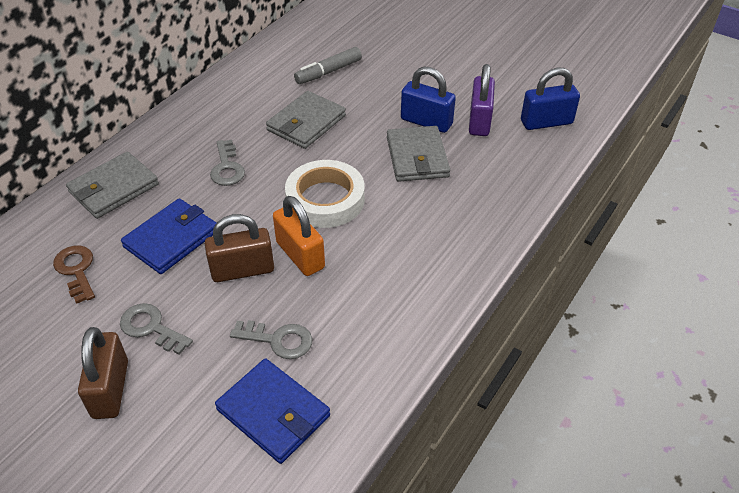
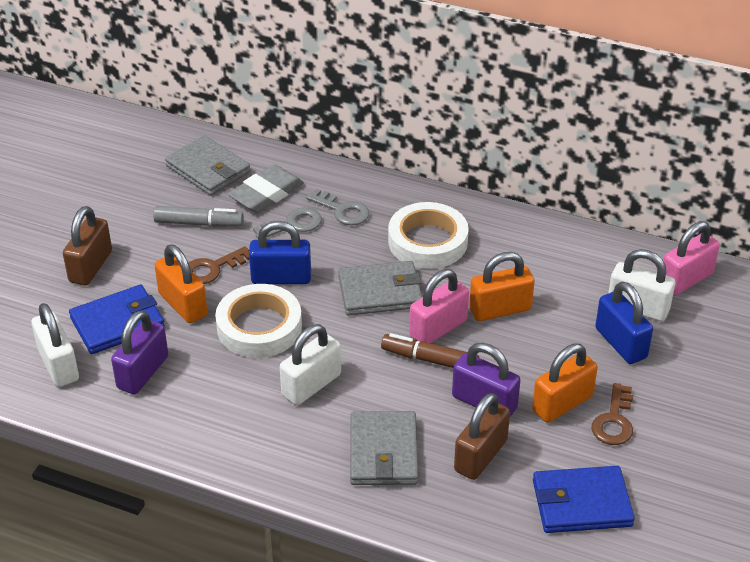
brown key: [53,246,95,304] = 1 -> [189,246,249,284] [591,383,633,445] = 2
brown marker: none = 0 -> [381,333,479,368] = 1
grey eraser: none = 0 -> [228,164,304,213] = 1
grey key: [120,303,193,355] [210,140,245,186] [230,320,312,359] = 3 -> [253,207,322,239] [306,189,369,225] = 2
orange padlock: [273,196,325,276] = 1 -> [154,244,207,323] [469,252,535,321] [532,344,598,423] = 3
pink padlock: none = 0 -> [410,269,469,343] [663,221,720,296] = 2
purple padlock: [469,64,495,136] = 1 -> [111,310,168,395] [452,343,520,417] = 2
white padlock: none = 0 -> [31,303,79,387] [280,324,341,405] [608,249,675,321] = 3
white tape: [285,160,365,228] = 1 -> [215,284,302,358] [388,202,469,269] = 2

